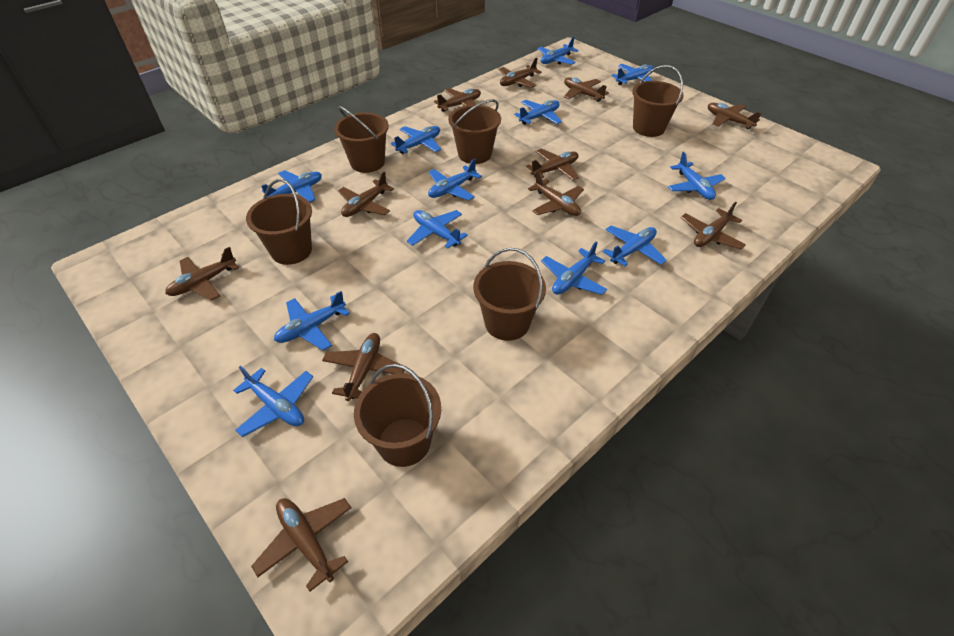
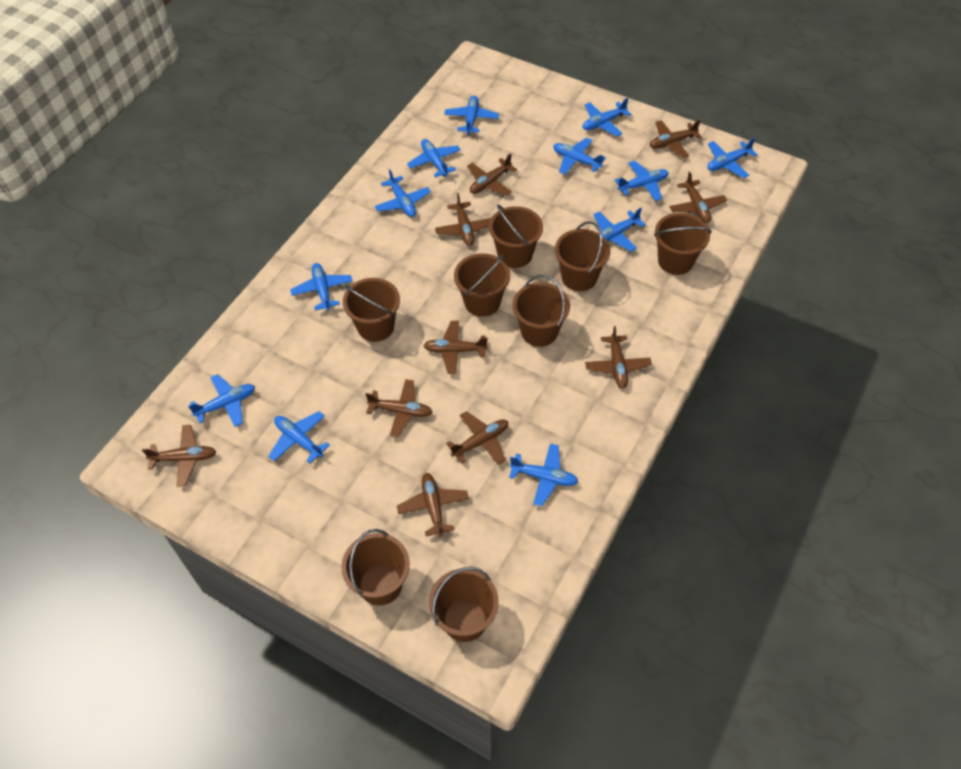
brown bucket: [246,179,312,265] [334,106,389,173] [354,364,441,467] [448,99,501,164] [473,248,546,341] [632,65,683,137] = 6 -> [341,529,410,605] [343,278,400,342] [429,567,499,642] [454,253,510,317] [489,205,543,268] [513,275,570,347] [555,221,610,291] [654,213,712,275] = 8
brown plane: [165,247,239,301] [251,498,351,592] [322,333,404,401] [338,171,394,217] [434,88,481,112] [499,58,542,88] [526,148,579,180] [528,171,584,216] [564,77,609,102] [681,202,746,250] [708,103,761,129] = 11 -> [142,425,216,487] [365,379,432,438] [397,473,469,537] [423,321,488,374] [435,193,491,246] [446,411,508,465] [467,153,517,196] [585,326,652,388] [649,120,702,158] [669,172,727,223] = 10

